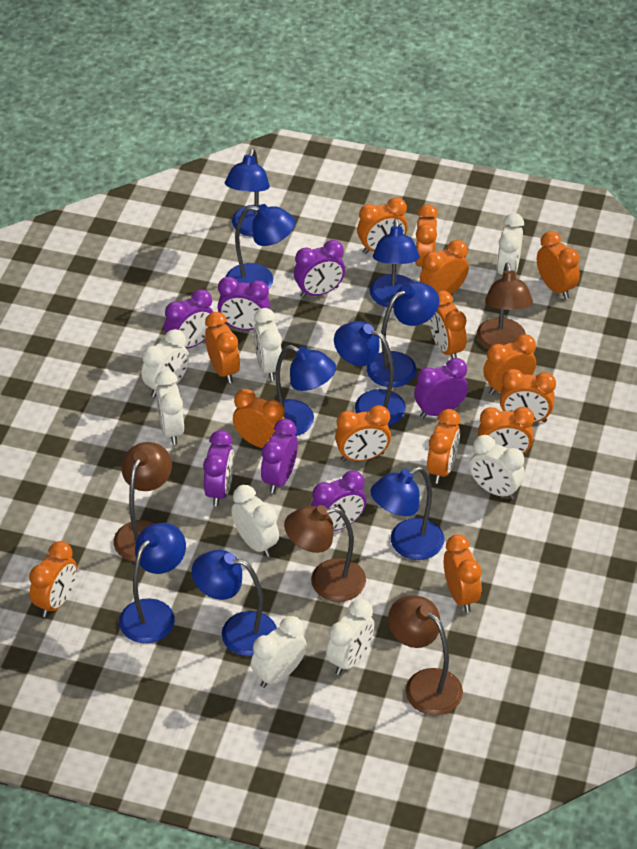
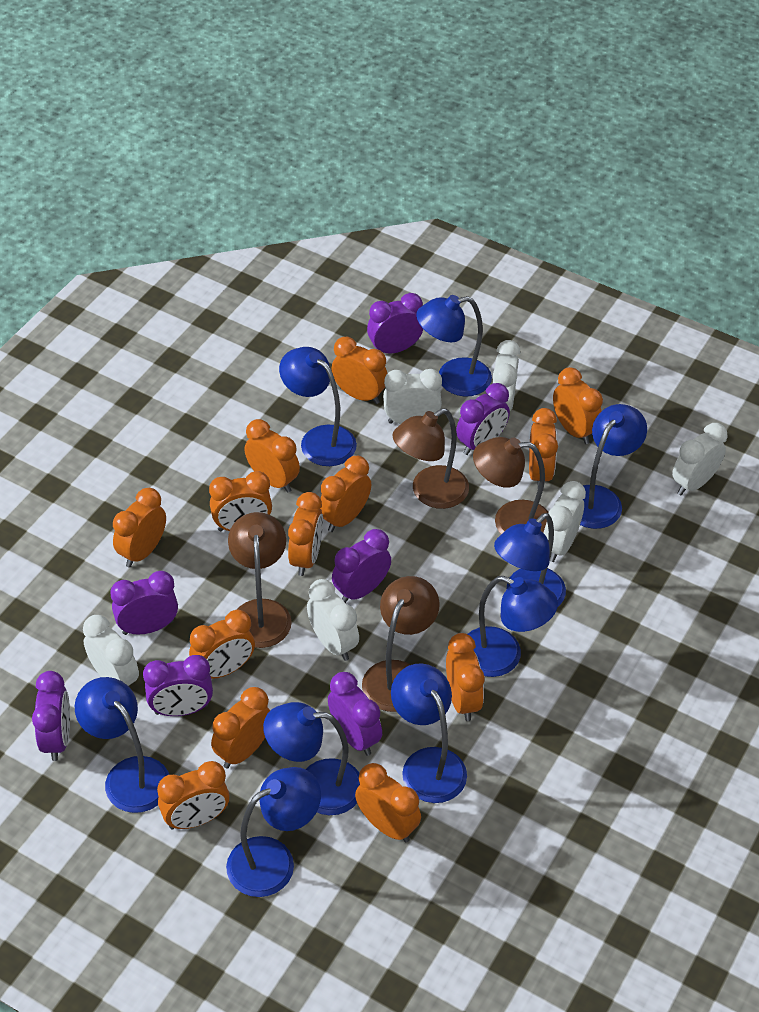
orange clock: [29,541,77,617] [205,312,240,383] [233,389,285,448] [335,405,391,461] [357,197,408,254] [415,204,438,269] [420,240,469,294] [427,409,460,484] [429,291,467,359] [444,534,482,612] [478,407,534,456] [483,334,536,395] [500,369,556,423] [537,231,580,299] = 14 -> [113,488,166,568] [157,761,229,829] [189,610,255,679] [209,471,272,531] [211,687,270,768] [245,419,300,493] [288,492,323,576] [320,456,371,532] [331,337,388,404] [355,763,421,842] [446,633,485,721] [529,408,558,487] [553,367,603,444] = 13
white clock: [141,329,189,397] [155,370,184,445] [231,485,279,557] [251,616,307,688] [254,308,283,381] [326,599,374,675] [470,435,525,500] [497,213,524,275] = 8 -> [83,615,139,688] [307,579,359,661] [383,369,442,424] [492,340,520,411] [544,481,586,562] [672,423,728,495] = 6

